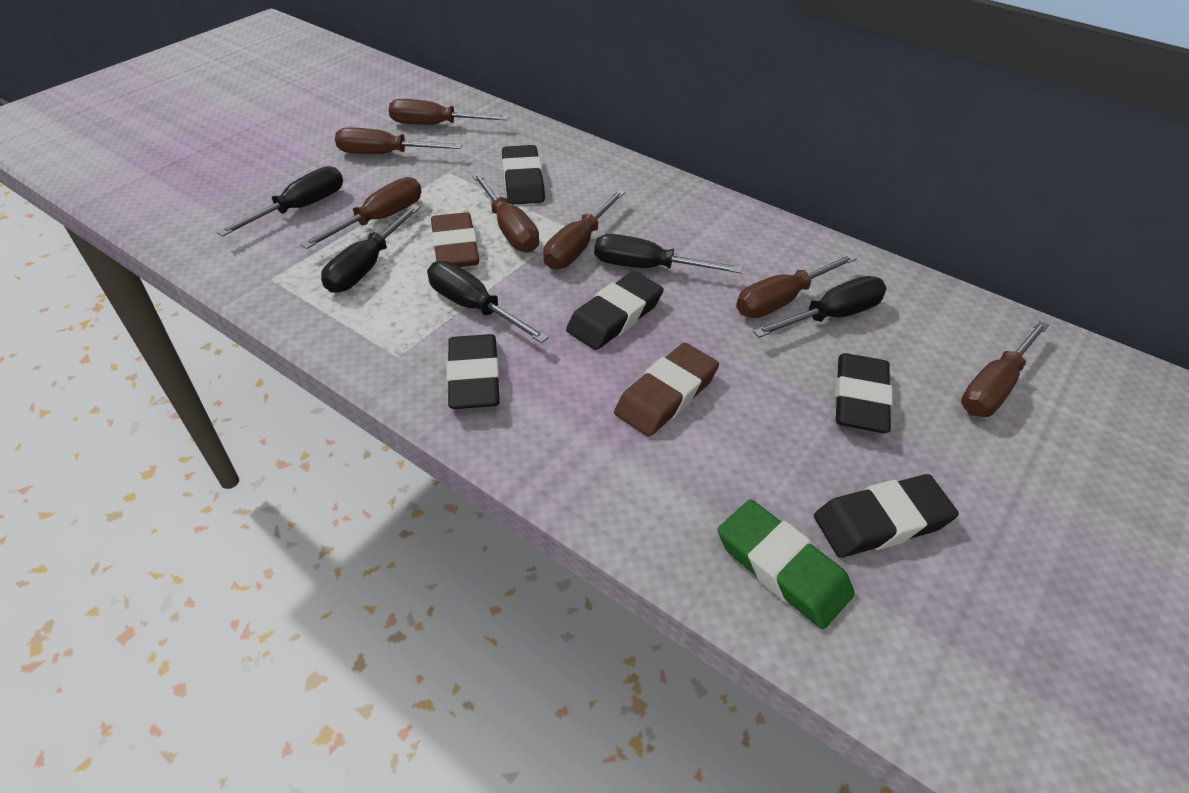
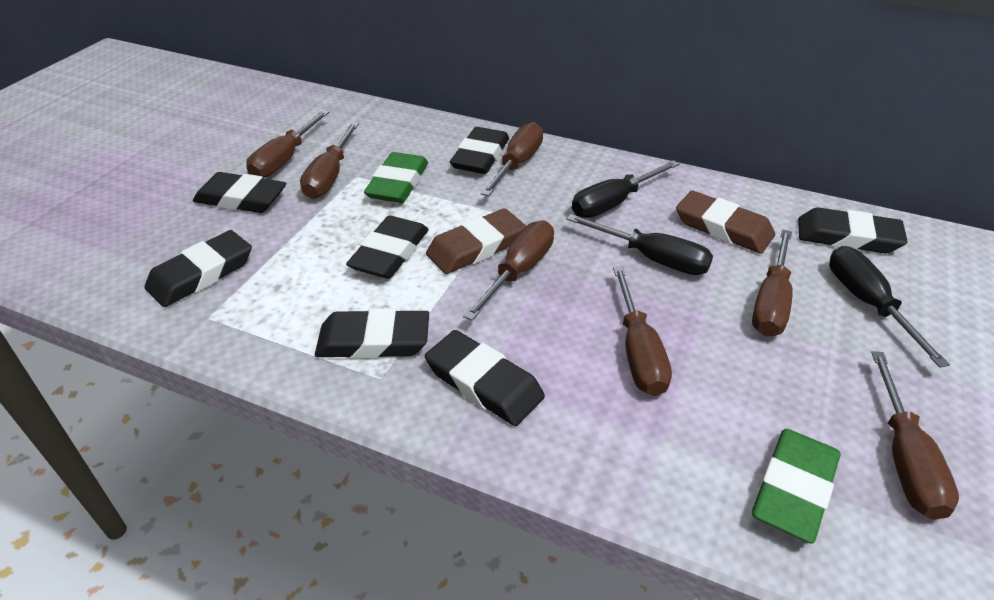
black eraser: [447,334,500,409] [502,145,545,205] [566,271,664,350] [814,474,959,558] [835,353,893,433] = 5 -> [144,230,252,307] [193,172,286,213] [315,308,429,359] [346,216,429,279] [425,330,545,426] [450,127,509,174] [798,208,908,253] = 7
black screwdriver: [217,166,343,237] [321,204,421,293] [427,261,549,343] [594,234,743,273] [753,276,887,338] = 5 -> [566,214,713,275] [572,160,680,218] [829,246,950,368] = 3
green eraser: [718,499,855,629] = 1 -> [364,152,428,203] [752,429,841,544] = 2

